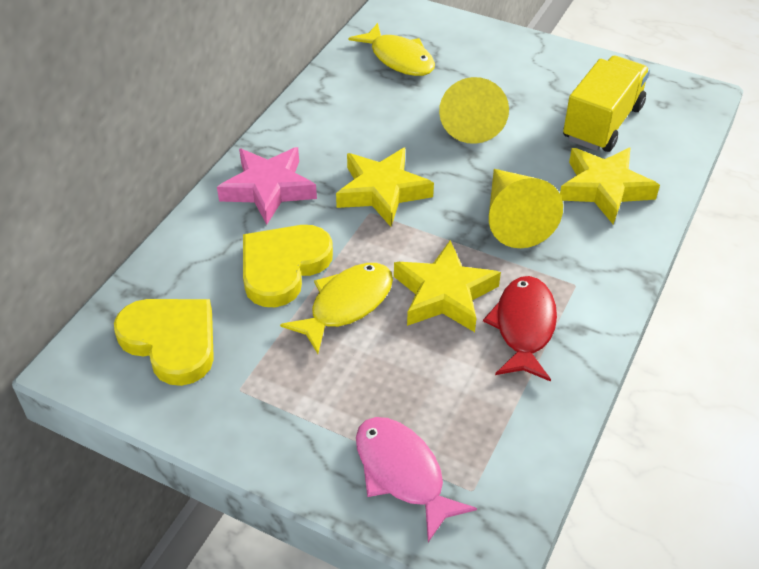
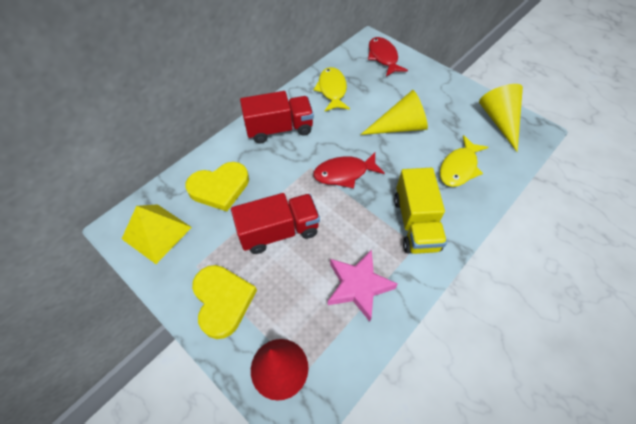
pink fish: [356,417,477,542] = 1 -> none = 0
red cone: none = 0 -> [251,339,309,401] = 1
red fish: [483,276,557,382] = 1 -> [313,152,385,188] [368,37,408,76] = 2
red truck: none = 0 -> [231,193,320,254] [240,91,314,143] = 2
yellow pyramid: none = 0 -> [122,204,192,264] = 1
yellow star: [336,148,434,227] [394,240,501,332] [560,147,660,224] = 3 -> none = 0

